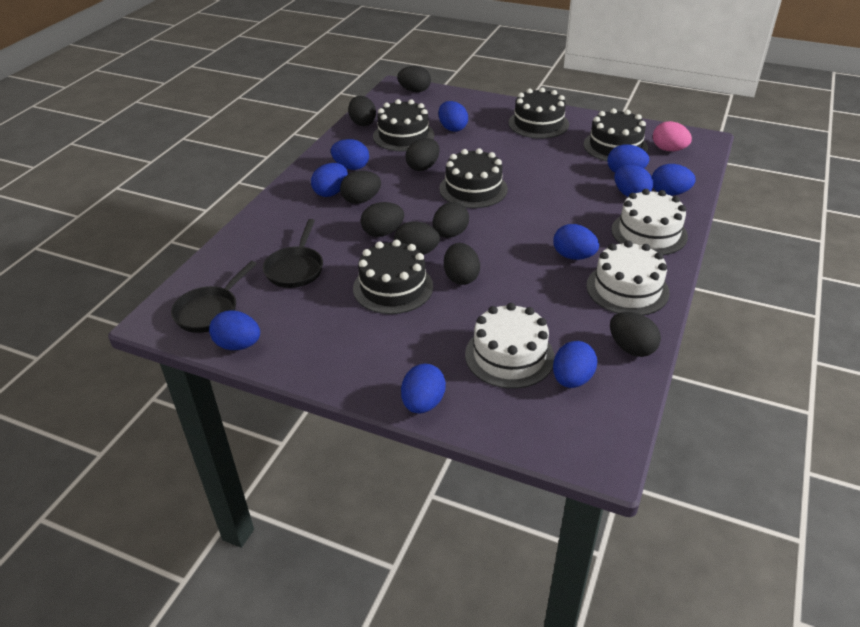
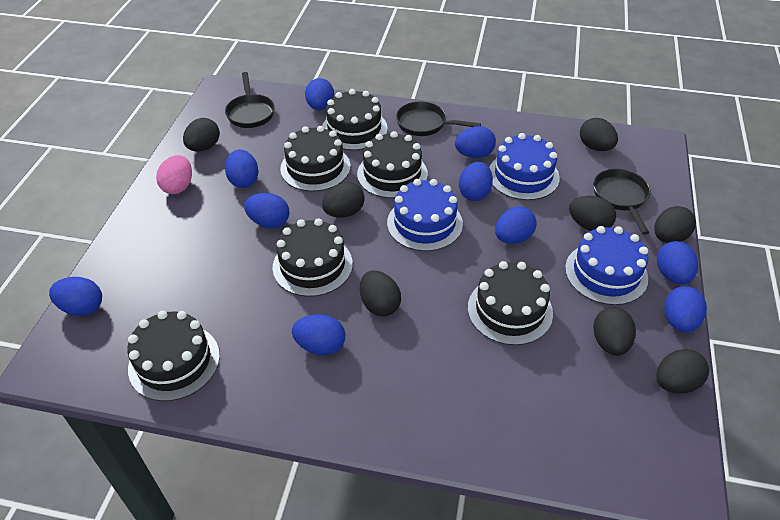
black cake: [353,240,433,314] [373,99,434,151] [439,148,508,208] [509,88,569,139] [584,108,648,162] = 5 -> [127,311,220,401] [273,218,353,297] [280,126,350,192] [322,89,388,150] [357,131,428,198] [468,261,553,345] = 6
black egg: [340,171,381,204] [348,96,376,126] [361,202,404,237] [394,221,440,255] [397,66,431,92] [406,138,440,171] [433,202,469,238] [444,243,480,285] [610,312,661,357] = 9 -> [183,118,220,152] [322,182,365,218] [360,270,401,317] [569,196,616,231] [580,118,618,151] [593,307,636,356] [654,206,696,243] [656,349,709,394] = 8
black pan: [171,261,257,333] [263,219,323,288] = 2 -> [225,72,275,128] [396,101,481,136] [593,169,651,235] = 3
blue cake: none = 0 -> [387,179,463,251] [489,133,560,200] [565,226,648,305] = 3
white cake: [465,303,555,389] [586,240,669,315] [612,189,688,255] = 3 -> none = 0

